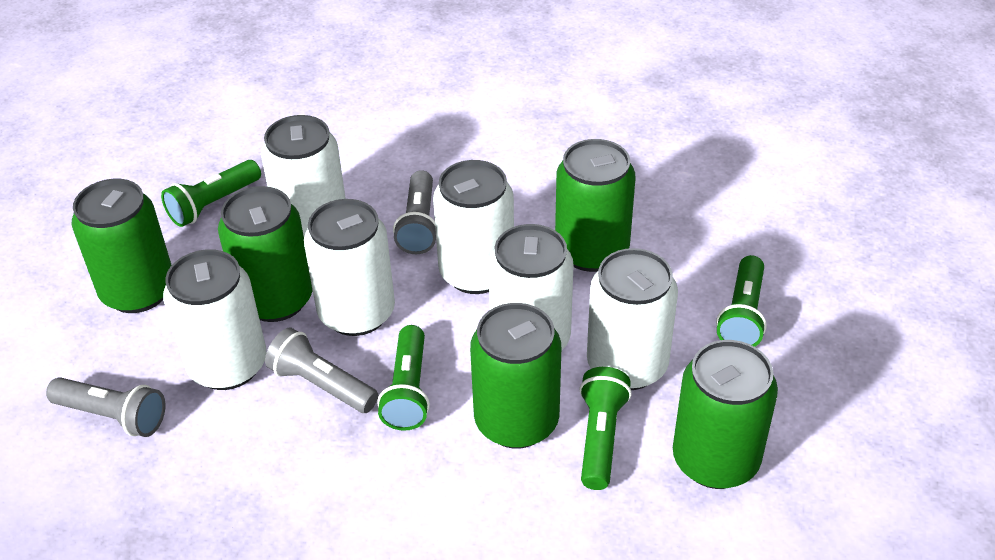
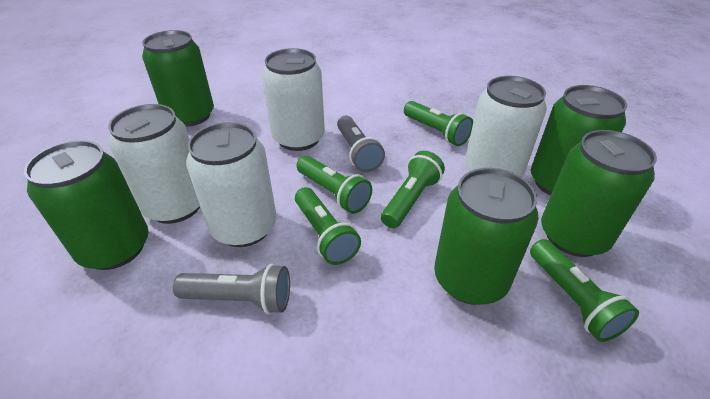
green flashlight: [161,160,261,227] [377,325,430,431] [579,367,632,490] [716,255,767,347] = 4 -> [295,187,361,265] [297,156,372,214] [381,151,445,229] [404,101,473,146] [530,239,639,342] = 5
grey flashlight: [46,377,165,437] [265,328,378,413] [393,170,436,254] = 3 -> [173,264,290,314] [337,115,385,172] = 2
white can: [163,249,266,390] [261,115,346,236] [304,199,395,336] [433,160,514,294] [488,224,574,351] [587,248,678,390] = 6 -> [108,104,200,224] [186,122,276,247] [262,48,325,151] [465,76,547,177] = 4

